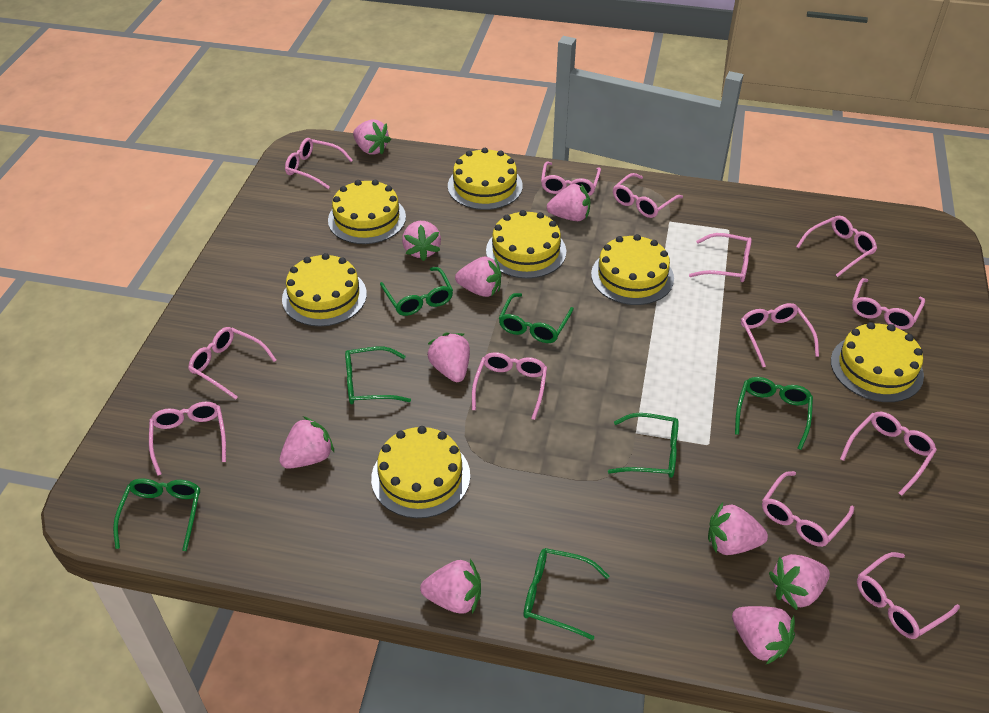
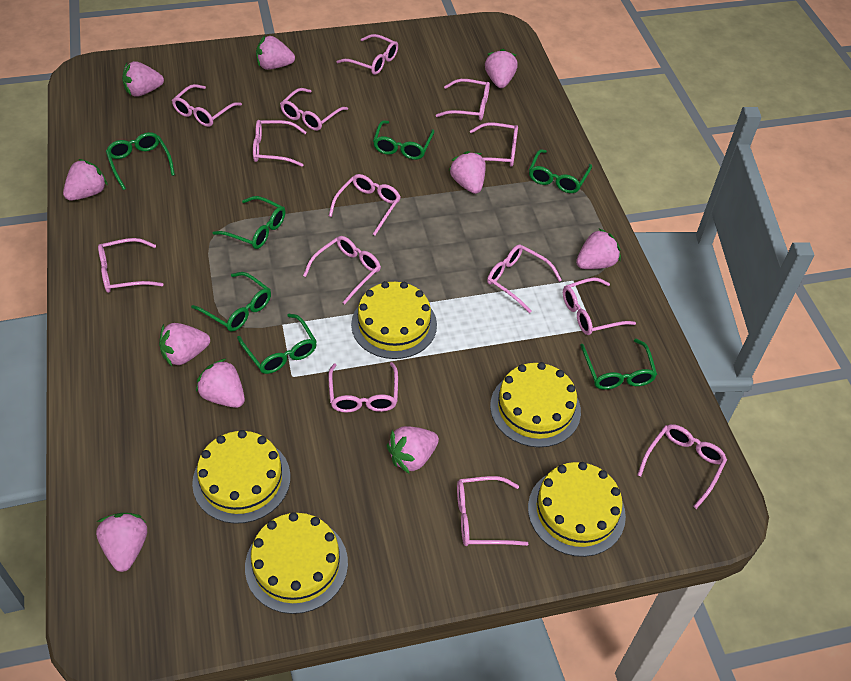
pink glasses: [149,402,226,476] [188,327,276,400] [285,138,353,189] [472,352,547,420] [541,162,601,196] [613,173,683,218] [689,233,752,282] [741,303,819,367] [762,471,854,547] [796,216,877,277] [840,412,937,496] [852,278,925,330] [857,552,960,639] = 13 -> [98,238,163,293] [172,84,242,127] [253,120,307,167] [280,88,348,131] [303,236,381,304] [329,174,401,235] [329,362,398,412] [337,34,398,75] [436,79,490,120] [457,476,528,546] [470,123,518,167] [487,244,562,313] [563,277,636,335] [637,424,727,509] = 14
yellow cake: [282,253,367,327] [328,180,406,244] [371,426,470,518] [448,148,523,210] [486,210,566,279] [591,234,674,305] [831,322,924,402] = 7 -> [192,430,290,524] [245,512,348,614] [351,281,437,359] [490,362,581,447] [528,462,626,557] = 5

